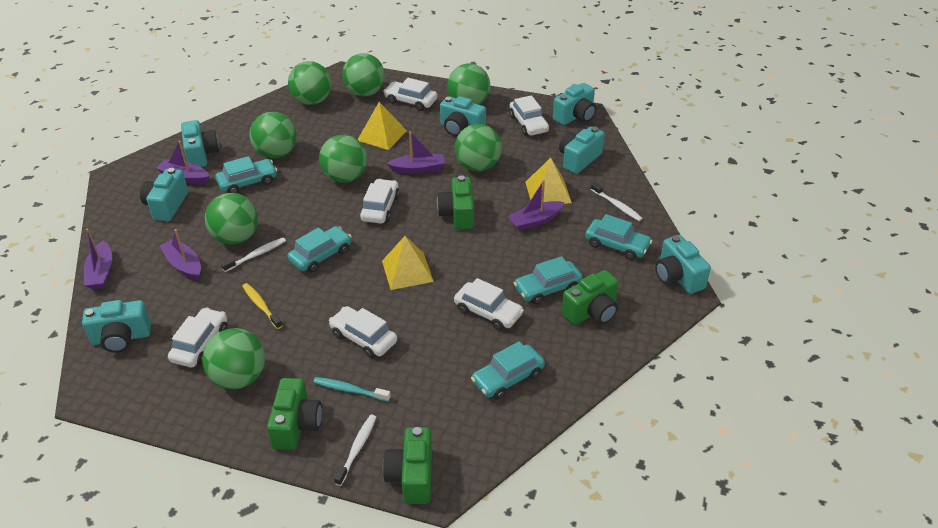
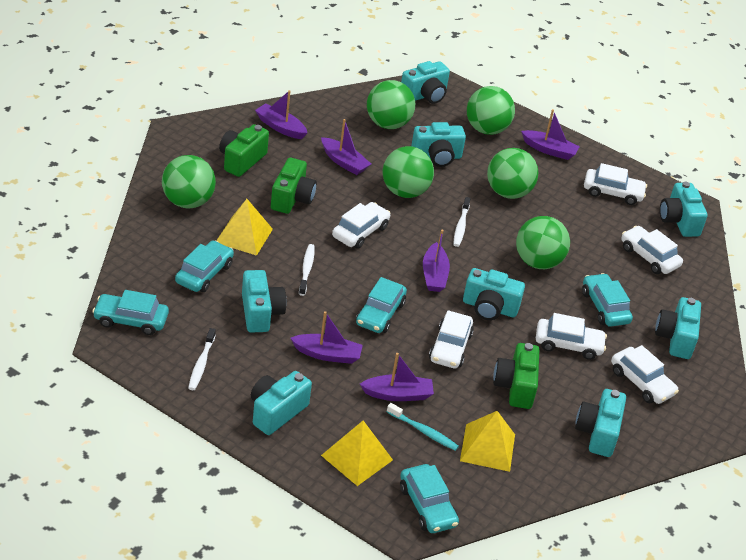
green ball: [202,328,265,389] [205,193,258,244] [249,112,297,158] [288,61,331,105] [319,135,367,183] [342,53,385,96] [447,63,490,105] [455,124,502,171] = 8 -> [162,155,216,208] [367,80,415,129] [383,146,434,198] [467,86,515,135] [487,148,538,199] [516,216,570,269] = 6
green camera: [267,378,322,450] [383,427,432,504] [437,175,474,230] [562,270,619,325] = 4 -> [219,124,269,177] [271,158,317,214] [493,343,539,409] = 3
purple boat: [84,228,112,289] [156,141,210,184] [160,229,201,280] [387,131,445,174] [508,180,565,231] = 5 -> [255,90,307,139] [290,311,363,364] [321,119,371,175] [360,353,434,401] [423,230,450,292] [521,109,580,160] = 6
turquoise camera: [82,300,151,353] [140,168,188,221] [181,120,219,167] [440,96,486,136] [553,83,596,125] [559,126,605,174] [655,235,711,294] = 7 -> [242,270,287,333] [251,371,312,435] [401,61,450,104] [411,122,466,167] [463,268,525,320] [575,389,626,457] [655,297,701,359] [660,181,708,237] = 8
yellow toothbrush: [242,283,282,329] = 1 -> none = 0

